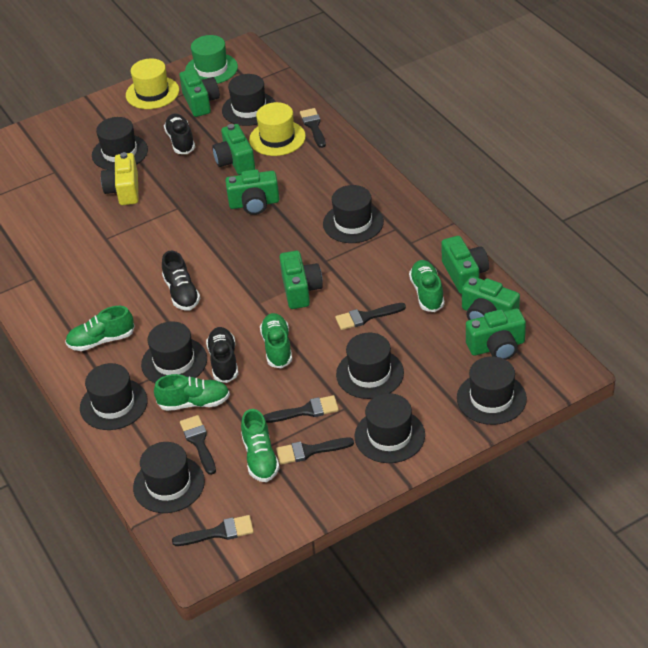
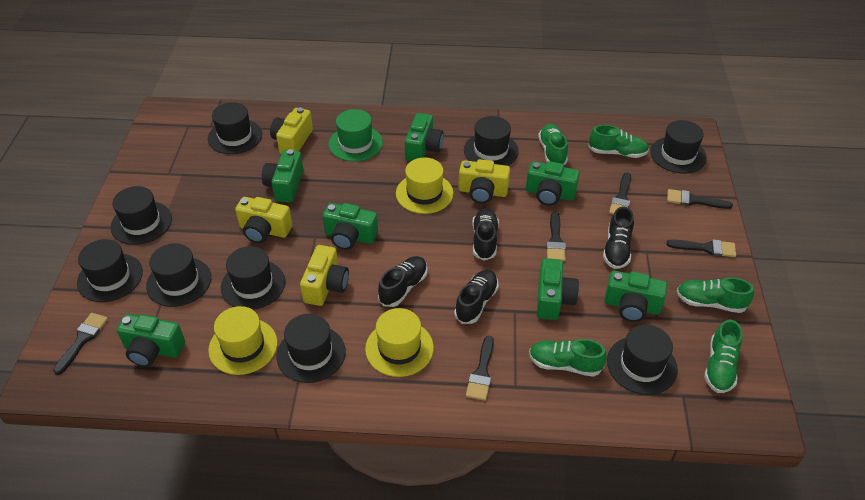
black shoe: [162,250,200,310] [164,113,195,154] [206,327,238,383] = 3 -> [378,256,427,307] [454,270,498,324] [472,208,499,261] [603,207,634,269] = 4
yellow camera: [101,152,139,205] = 1 -> [235,197,292,243] [270,107,313,154] [300,245,349,306] [458,159,510,204] = 4
yellow hat: [126,59,179,109] [249,102,306,156] = 2 -> [208,306,278,375] [365,308,434,377] [396,158,453,214] = 3

